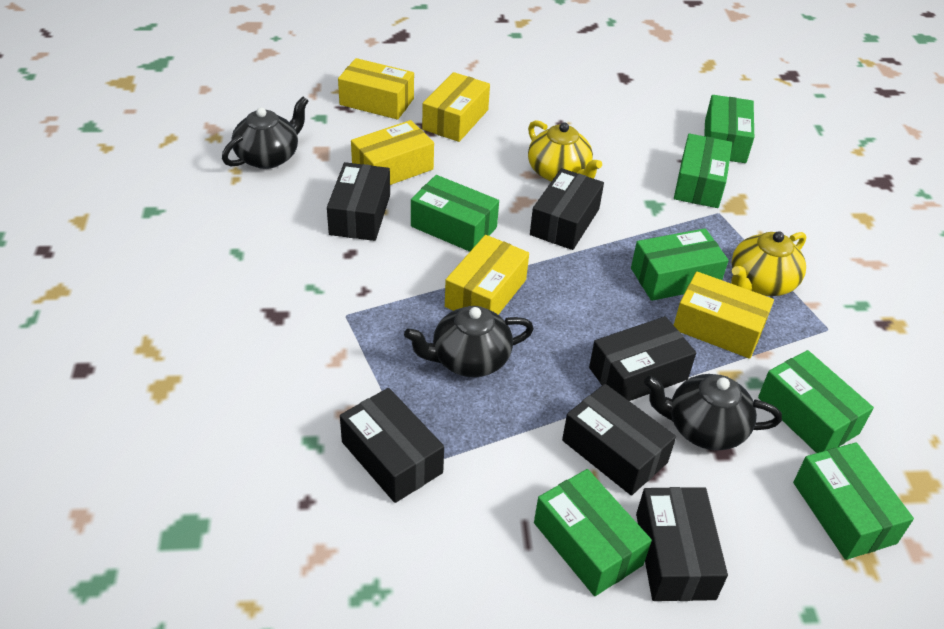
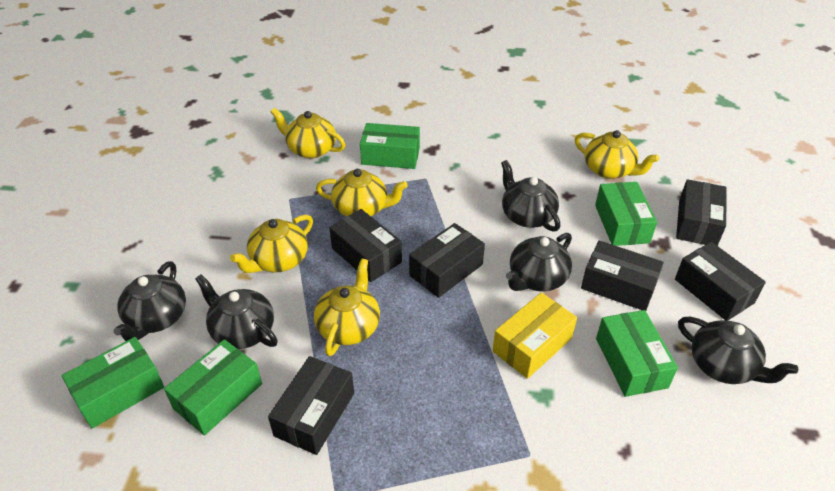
black teapot: [222,96,308,169] [404,306,534,377] [644,374,782,450] = 3 -> [114,261,186,341] [196,275,278,349] [501,160,560,232] [506,233,572,291] [678,317,798,384] = 5
green box: [411,175,499,252] [534,469,652,596] [631,228,729,301] [674,133,732,208] [704,95,754,163] [758,350,874,453] [793,442,914,560] = 7 -> [62,337,164,428] [164,339,262,435] [360,123,420,169] [595,182,657,246] [596,310,678,397] = 5
yellow box: [338,58,414,120] [351,120,434,185] [422,72,490,142] [445,235,529,315] [674,272,774,359] = 5 -> [493,292,577,379] = 1
yellow teapot: [528,120,602,182] [731,231,806,296] = 2 -> [230,214,313,273] [271,108,345,158] [314,258,380,356] [316,169,408,217] [575,130,659,179] = 5

